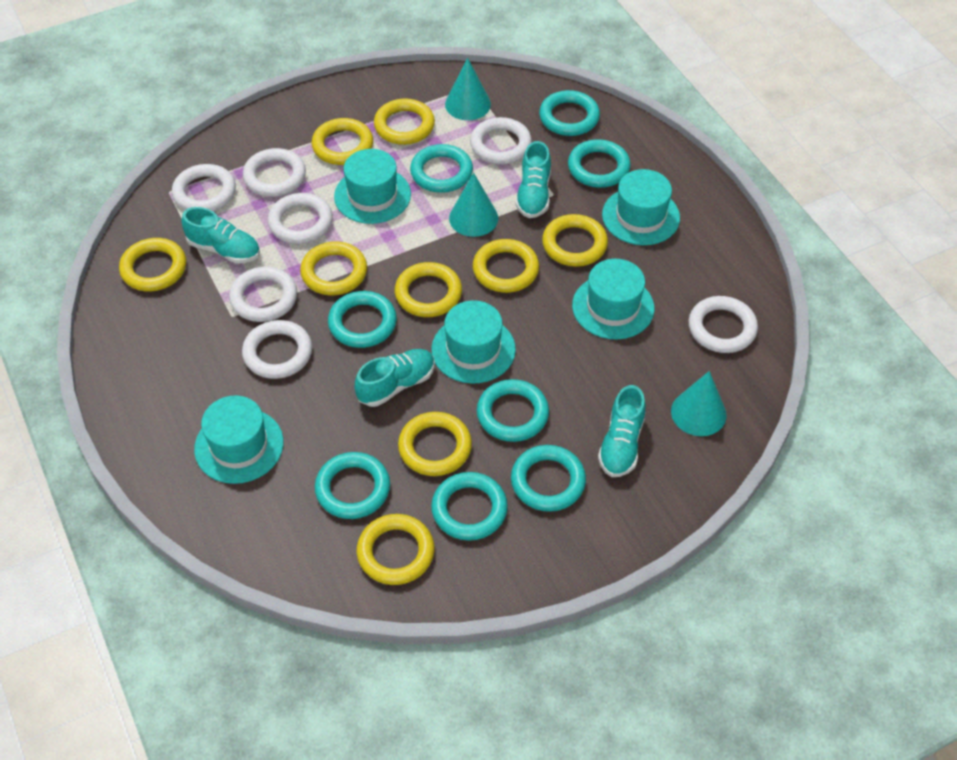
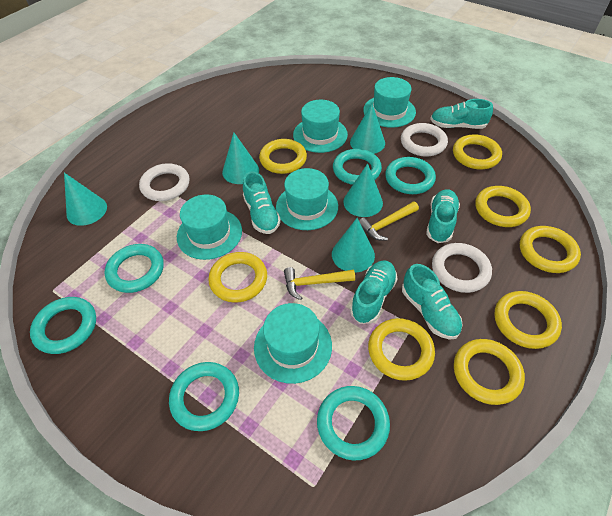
turquoise cone: [445,58,491,120] [449,173,498,237] [671,371,726,436] = 3 -> [64,173,107,226] [222,132,259,184] [332,218,375,273] [343,163,383,217] [350,104,385,154] = 5
turquoise ring: [315,452,390,519] [328,291,397,348] [410,144,473,193] [431,472,508,541] [477,379,549,442] [511,445,586,512] [539,90,600,136] [568,139,631,188] = 8 -> [30,297,96,354] [105,244,164,293] [169,362,239,431] [317,386,390,460] [333,149,382,185] [385,157,436,194] = 6
turquoise shoe: [182,207,260,264] [354,349,435,407] [516,141,551,218] [598,385,646,477] = 4 -> [243,171,281,234] [350,260,398,324] [402,264,463,340] [426,189,460,243] [430,99,493,129] = 5
white ring: [172,164,236,212] [229,266,297,322] [242,320,312,379] [243,148,306,197] [268,193,333,244] [470,117,532,164] [688,296,758,353] = 7 -> [139,163,189,201] [401,123,448,157] [432,243,492,293] = 3
yellow hammer: none = 0 -> [284,267,355,300] [359,201,419,241] = 2
yellow ring: [119,238,186,291] [300,242,367,295] [312,118,373,165] [357,514,434,585] [374,99,435,145] [395,262,462,317] [398,412,472,476] [473,239,539,293] [542,214,608,267] = 9 -> [208,252,267,303] [259,139,307,174] [368,318,435,381] [453,134,502,169] [454,339,525,405] [476,186,531,227] [494,291,562,349] [520,226,581,273] = 8

